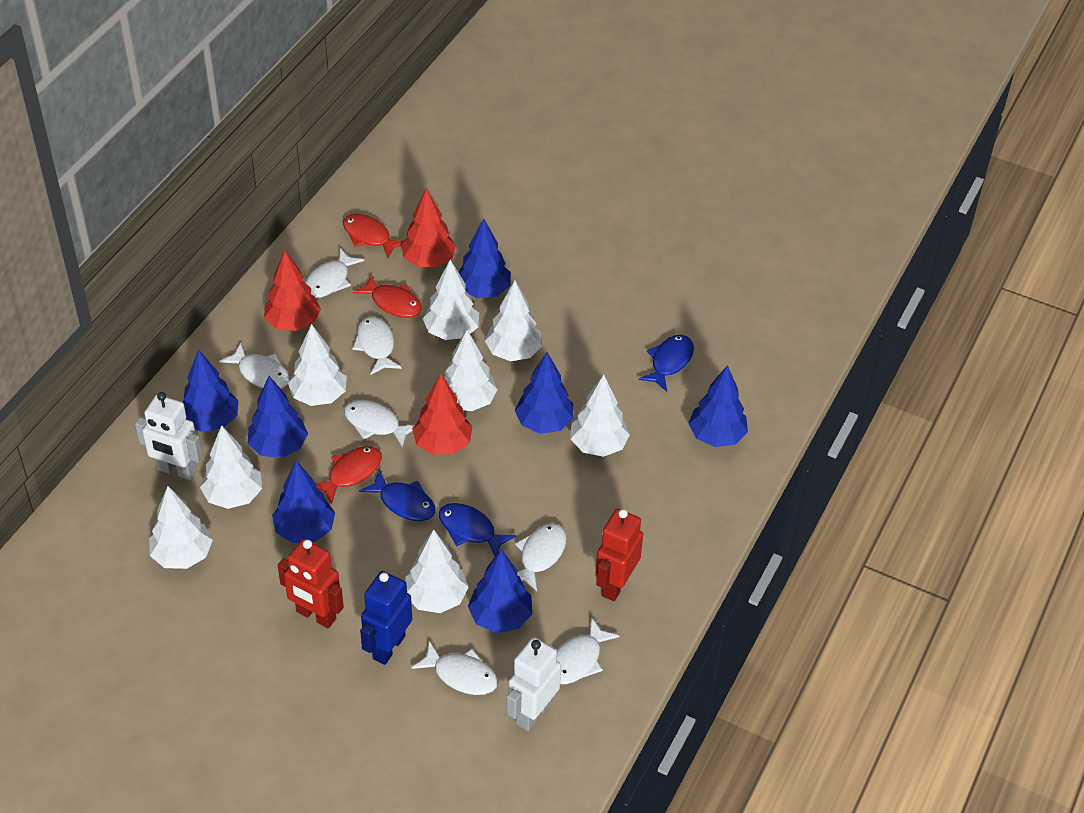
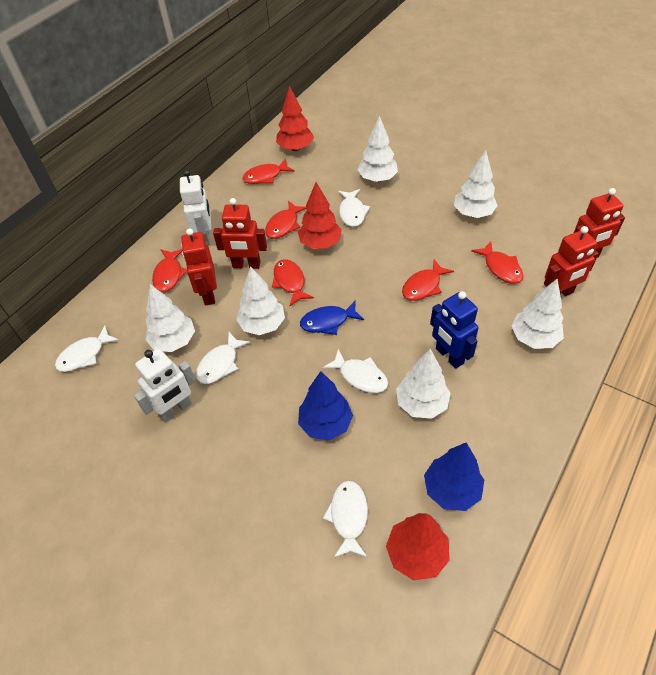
blue fish: [359,470,436,521] [439,503,516,556] [639,335,694,392] = 3 -> [300,301,364,335] = 1
blue tree: [183,349,239,432] [248,376,308,458] [272,460,335,543] [458,218,511,298] [468,549,532,633] [515,352,573,434] [688,365,748,447] = 7 -> [298,371,353,441] [424,442,484,511] = 2
red fish: [316,446,382,504] [343,214,404,258] [352,274,422,318] = 3 -> [152,249,187,292] [242,159,295,184] [265,200,307,239] [272,259,314,306] [402,259,454,301] [472,242,523,284] = 6
red robot: [278,539,344,628] [595,509,643,601] = 2 -> [181,228,217,305] [213,198,267,269] [544,226,599,296] [574,188,625,258] = 4
white fish: [219,343,289,389] [305,249,364,298] [344,400,415,448] [352,317,402,375] [412,641,498,695] [515,523,567,591] [557,617,620,684] = 7 -> [55,325,120,372] [196,332,251,384] [323,349,388,393] [323,480,368,558] [338,189,370,227] = 5
white tree: [149,486,213,569] [200,425,262,509] [288,324,347,406] [405,529,469,613] [423,260,479,340] [444,330,498,411] [485,281,542,361] [570,374,630,457] = 8 -> [145,284,195,352] [236,266,285,335] [357,116,398,182] [396,349,451,419] [454,150,498,218] [512,279,564,349] = 6

